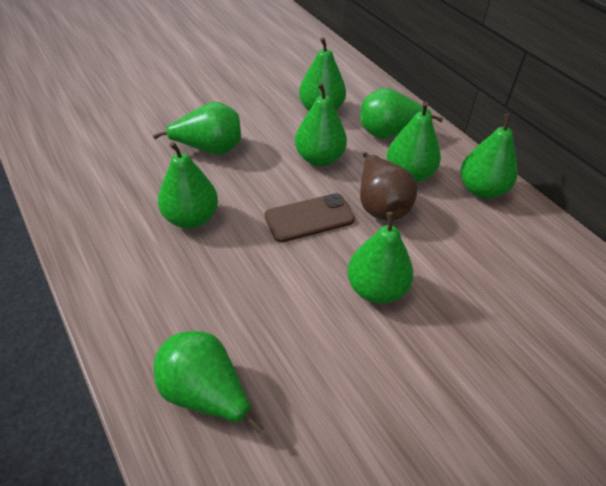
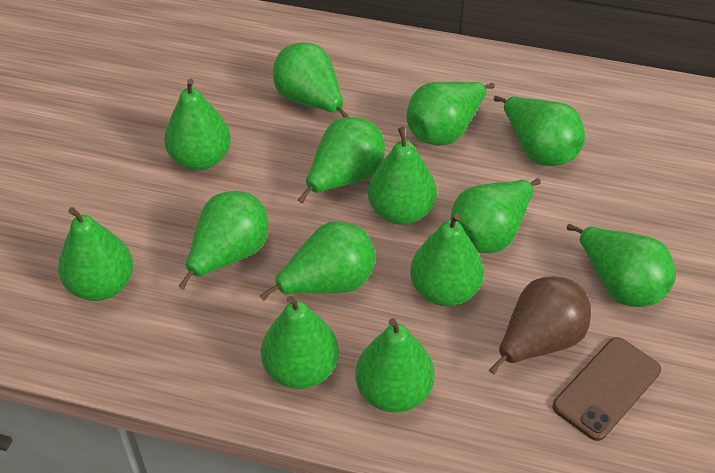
green pear: [153,102,241,155] [154,331,264,434] [158,142,218,229] [295,83,347,166] [299,37,346,111] [347,212,413,304] [360,88,443,138] [387,102,441,182] [461,114,518,199] = 9 -> [58,207,133,301] [164,79,231,171] [178,191,268,290] [260,222,376,301] [261,296,339,389] [273,43,349,118] [298,117,385,203] [356,318,435,413] [368,127,437,225] [407,82,495,146] [410,213,484,306] [451,178,541,253] [494,96,585,166] [567,224,676,307] = 14

